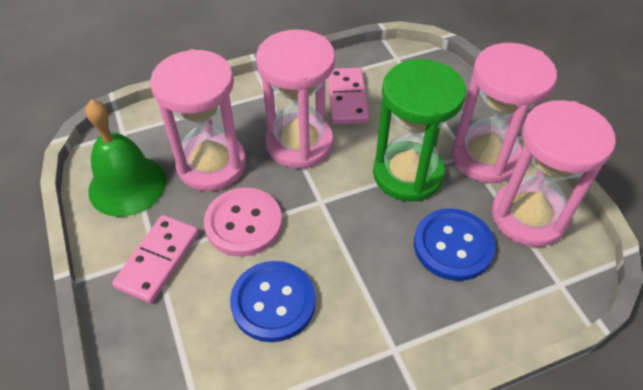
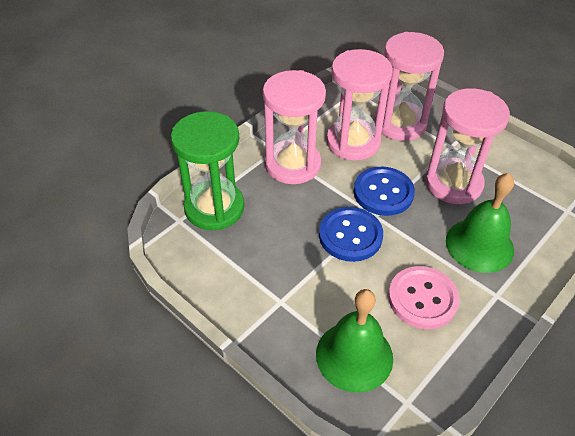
green bell: [85,99,166,217] = 1 -> [316,289,393,393] [446,173,514,273] = 2
pink domino: [112,215,199,303] [327,68,369,124] = 2 -> none = 0

